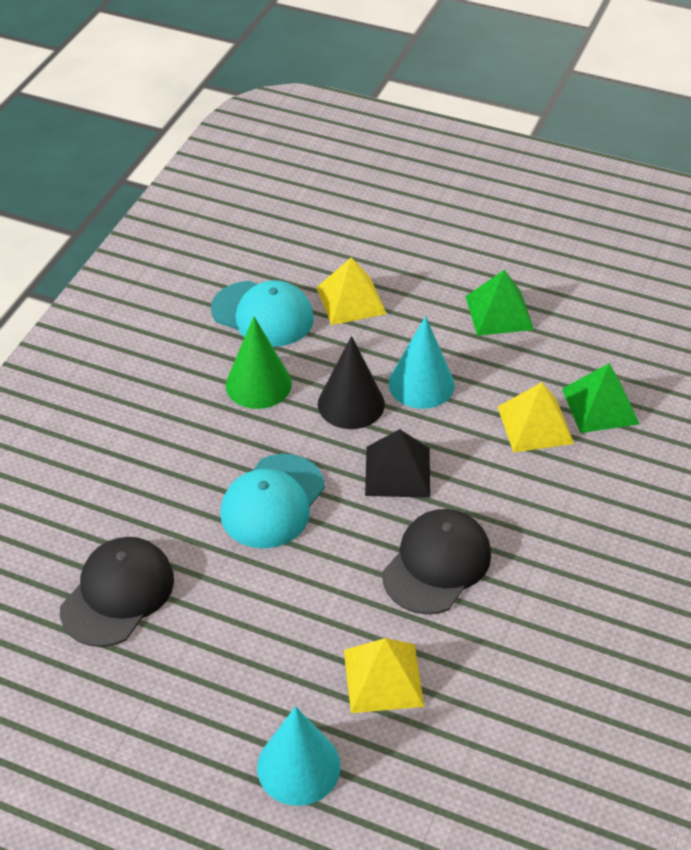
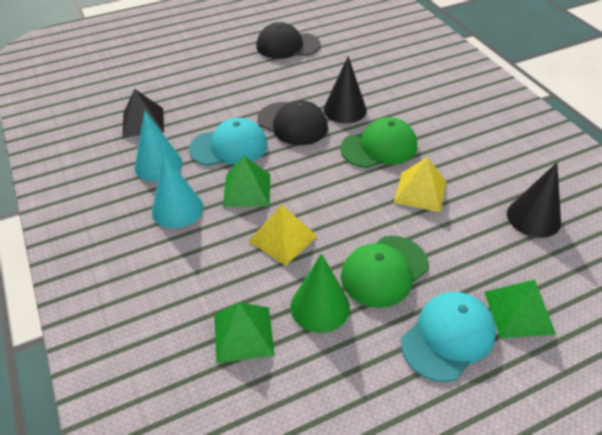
black cone: [318,336,385,429] = 1 -> [324,56,367,123] [507,163,561,238] = 2
green cap: none = 0 -> [341,117,417,168] [341,236,429,308] = 2
green pyramid: [465,270,534,336] [562,363,640,433] = 2 -> [214,302,275,363] [223,156,270,207] [484,279,556,338] = 3
yellow pyramid: [316,257,387,325] [344,638,424,713] [498,382,574,453] = 3 -> [248,204,317,266] [394,157,446,212] = 2

